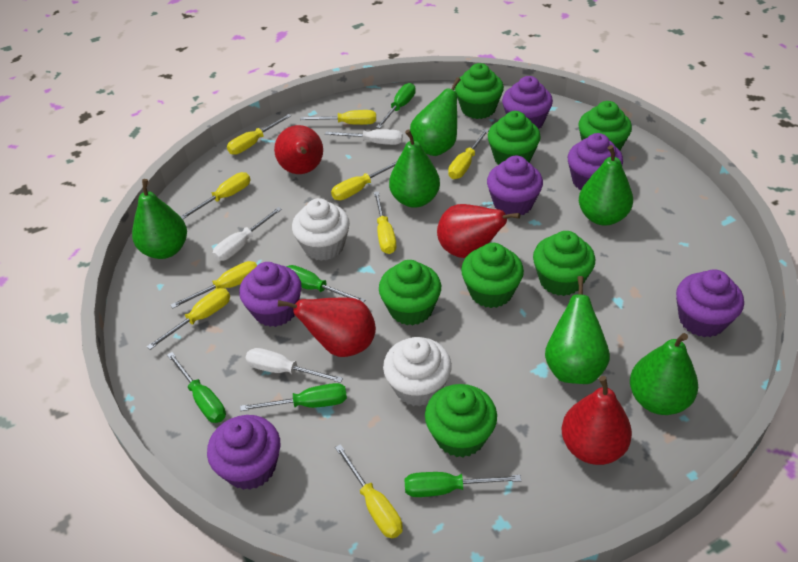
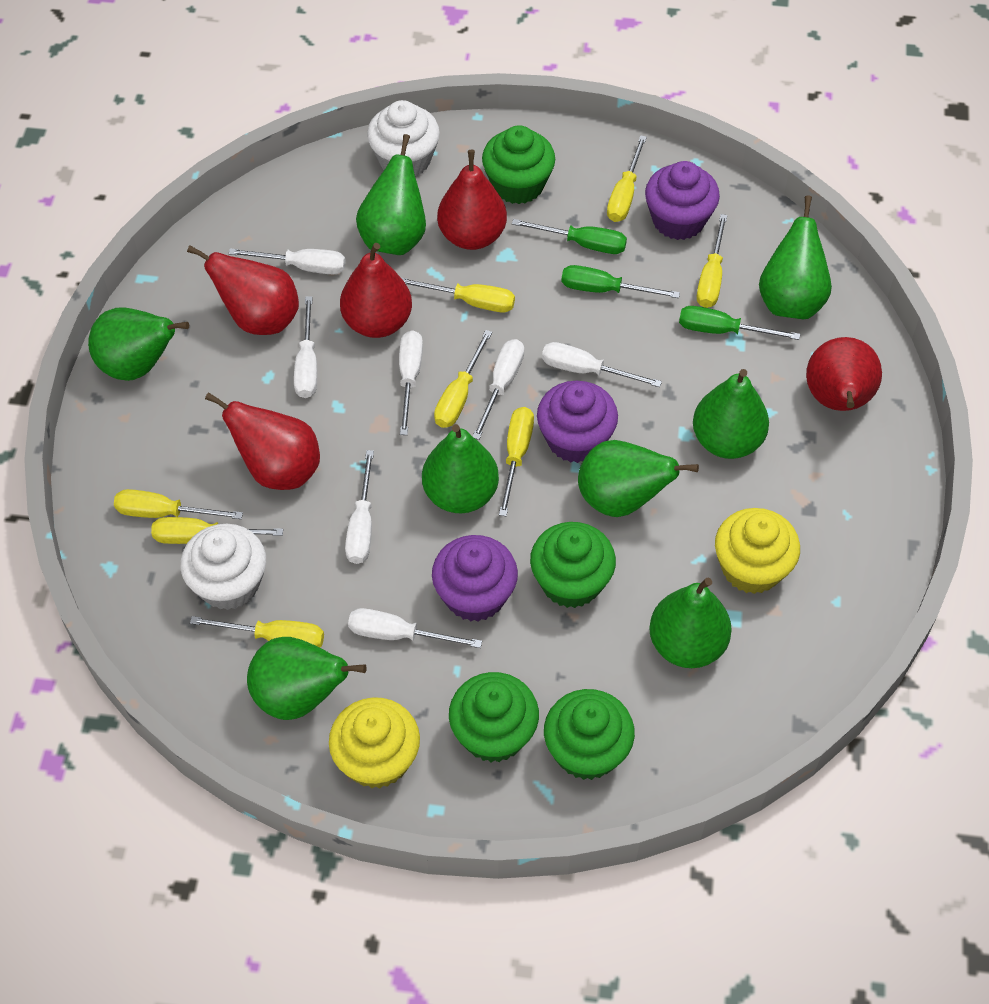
green cupcake: [379,260,441,326] [425,384,497,457] [455,63,504,119] [461,243,524,308] [488,111,541,165] [533,231,595,296] [578,101,632,150] = 7 -> [449,672,539,762] [482,125,555,204] [530,522,616,608] [544,689,635,780] = 4
green pear: [132,179,187,259] [389,129,440,208] [410,77,461,156] [545,276,610,384] [579,145,633,226] [630,333,698,415] = 6 -> [88,307,189,381] [247,637,367,720] [356,134,426,255] [422,424,499,513] [578,440,699,517] [649,578,732,668] [693,369,769,459] [759,195,832,320] = 8
green screwdriver: [167,352,226,423] [240,383,347,411] [286,265,365,303] [376,83,416,128] [404,472,521,497] = 5 -> [512,219,627,254] [561,265,680,298] [679,306,800,340] = 3
purple cupcake: [207,415,280,490] [239,262,302,327] [487,156,543,216] [502,76,553,129] [568,133,623,190] [676,269,744,337] = 6 -> [432,535,518,622] [537,381,618,463] [645,161,720,240] = 3
red pear: [274,125,323,174] [278,297,376,357] [437,204,520,258] [562,376,632,465] = 4 -> [187,245,299,335] [205,392,320,490] [340,243,412,338] [437,150,507,250] [806,337,882,411] = 5
white screwdriver: [213,207,282,261] [246,348,343,383] [325,129,403,145] = 3 -> [228,248,346,274] [294,296,317,398] [345,450,374,564] [348,608,482,648] [399,330,423,435] [472,339,525,440] [542,342,662,387] = 7
yellow cupcake: none = 0 -> [329,697,420,789] [715,508,800,594] = 2
yellow screwdriver: [147,288,230,350] [171,261,257,309] [180,172,250,219] [227,114,291,155] [300,110,376,125] [331,161,397,200] [335,444,403,538] [374,191,397,254] [448,129,489,179] = 9 -> [114,489,243,519] [151,517,283,544] [190,616,324,647] [401,278,515,312] [434,330,492,428] [499,407,534,516] [607,135,647,222] [697,214,727,308] = 8

